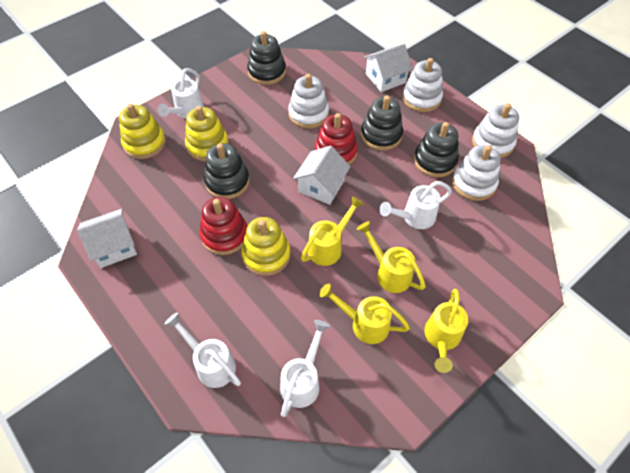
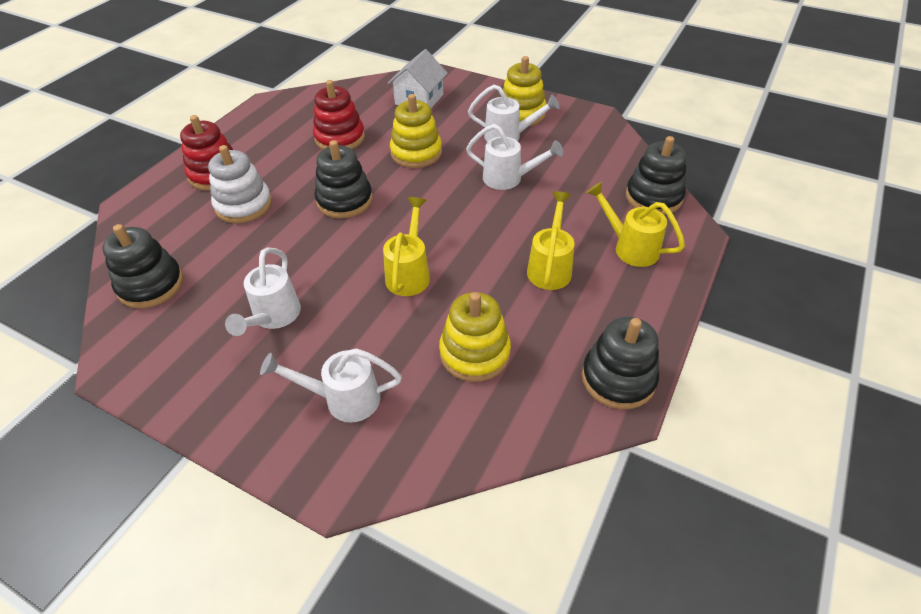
white house: [77,209,137,268] [293,146,351,205] [364,44,413,92] = 3 -> [388,49,448,108] = 1
white stacking toy: [288,74,329,128] [402,58,443,112] [452,145,501,201] [472,103,519,158] = 4 -> [208,145,272,223] = 1
yellow watering can: [301,196,364,266] [319,283,410,344] [357,221,426,293] [425,289,468,373] = 4 -> [383,197,430,296] [527,191,574,290] [586,182,685,267] = 3

